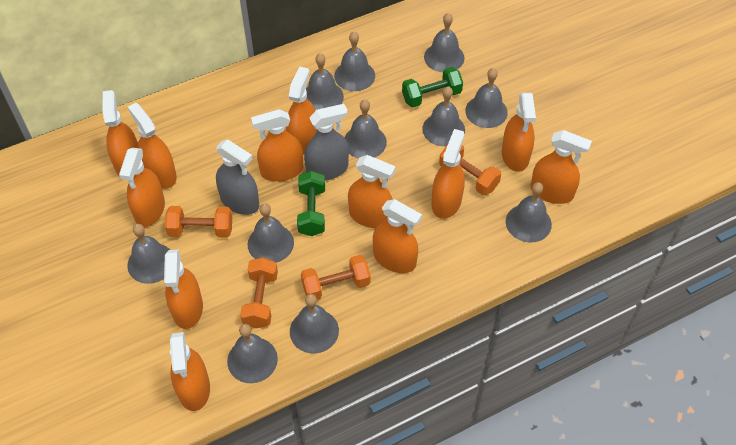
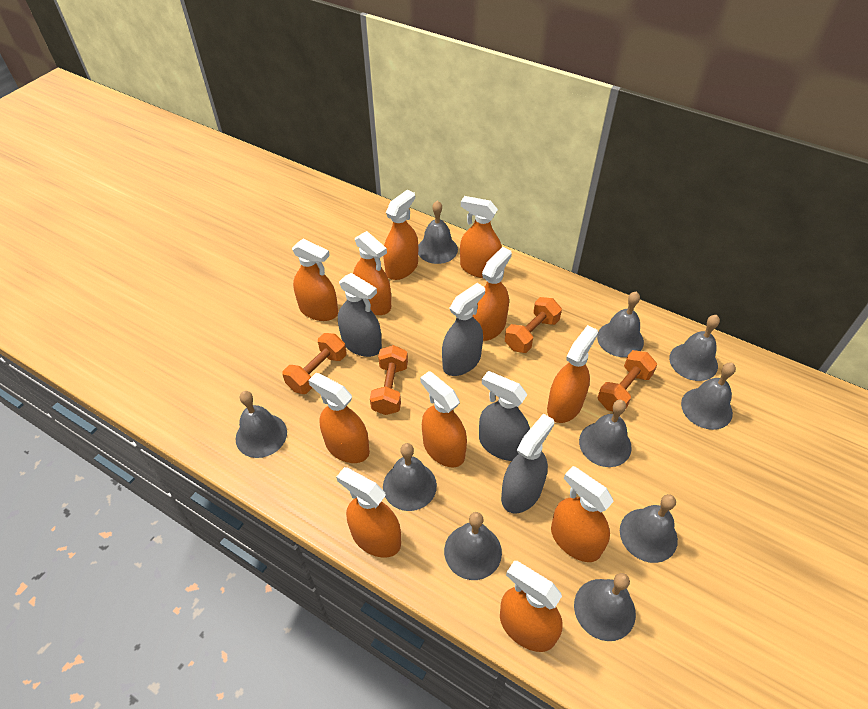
green dumbbell: [297,171,325,236] [402,67,463,107] = 2 -> none = 0
grey bell: [127,224,170,284] [227,324,278,383] [248,203,294,263] [290,294,339,353] [306,53,344,111] [334,32,375,91] [344,99,387,159] [422,86,465,146] [424,13,465,72] [465,68,508,128] [506,182,552,242] = 11 -> [235,391,287,458] [383,443,437,511] [418,201,458,264] [444,512,502,580] [574,573,636,641] [579,400,632,467] [597,292,644,357] [620,494,678,563] [669,315,720,381] [681,362,736,430] = 10
grey spray bottle: [216,139,260,215] [304,104,349,180] = 2 -> [338,273,382,357] [442,283,485,376] [479,371,530,461] [501,413,554,514] = 4
orange spray bottle: [103,90,138,177] [119,148,165,227] [128,103,177,189] [164,249,203,329] [170,332,210,411] [251,109,303,182] [286,67,317,155] [348,155,396,228] [373,199,422,273] [431,129,465,219] [502,93,536,172] [531,130,592,204] = 12 -> [292,239,338,321] [308,373,370,463] [336,467,401,557] [353,231,391,315] [383,190,418,280] [420,371,467,467] [460,196,502,278] [473,247,512,341] [500,561,563,652] [547,325,598,423] [551,466,614,562] = 11

